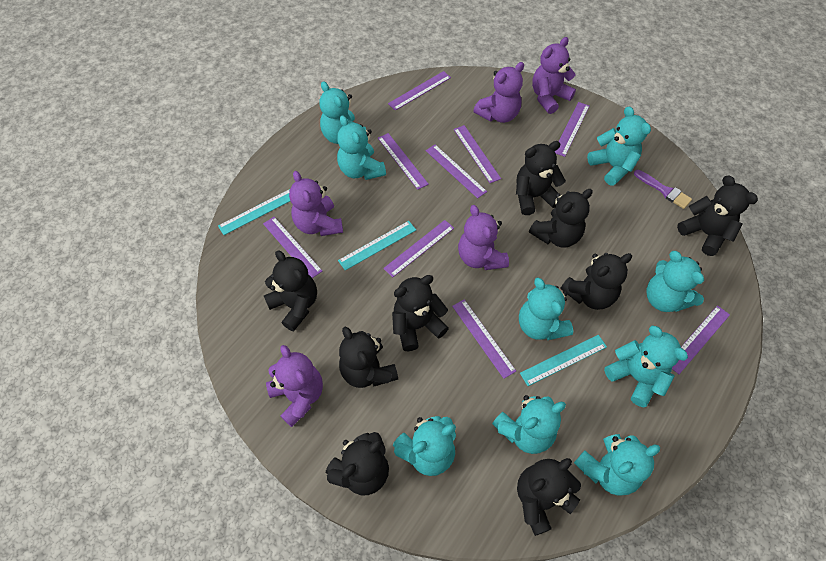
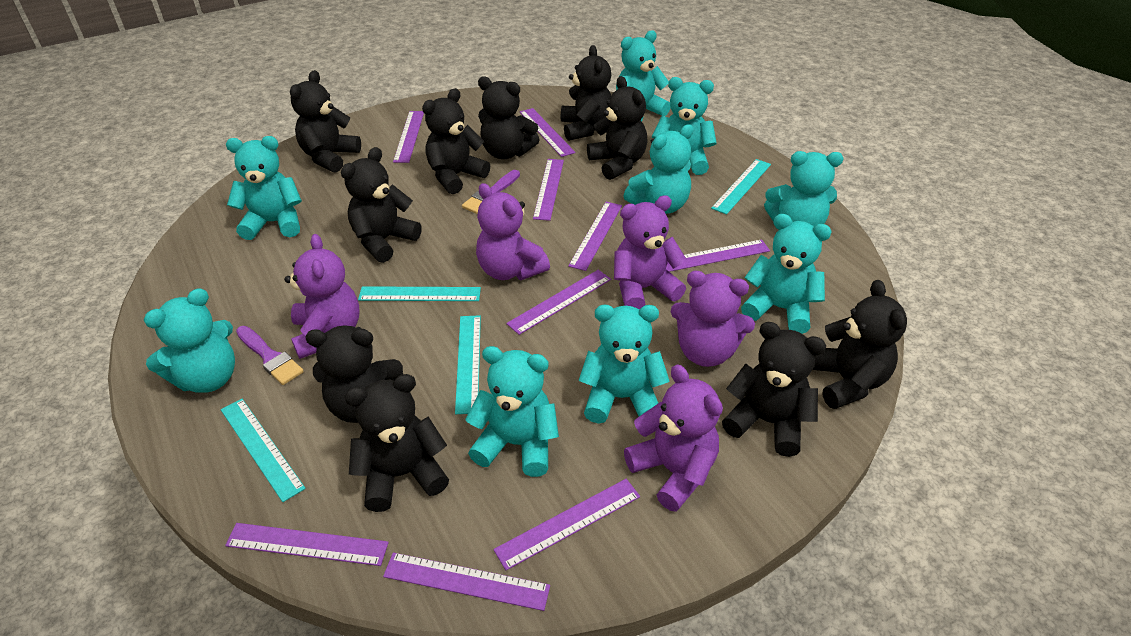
black teddy bear: [264,250,317,332] [326,432,389,495] [339,327,398,388] [392,275,449,351] [516,141,566,215] [517,458,581,536] [529,189,593,248] [561,253,632,310] [677,175,758,256] = 9 -> [290,70,361,173] [305,326,403,423] [341,147,422,263] [345,374,449,512] [422,88,490,194] [478,76,540,159] [561,45,611,141] [587,76,648,180] [722,322,826,457] [812,280,907,409] = 10
purple brush: [634,170,692,209] = 1 -> [236,326,304,385] [462,170,520,214] = 2
turquoise ruler: [218,189,290,235] [338,221,416,271] [520,335,607,386] = 3 -> [221,399,306,502] [358,286,481,301] [455,315,481,414] [711,159,771,215] = 4

